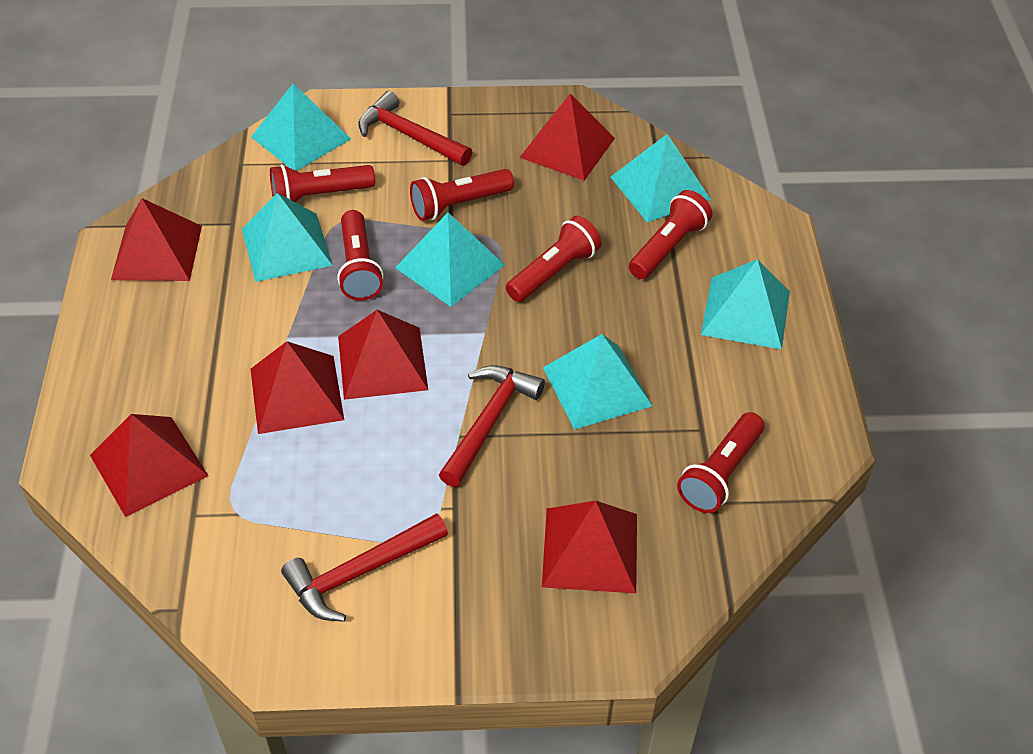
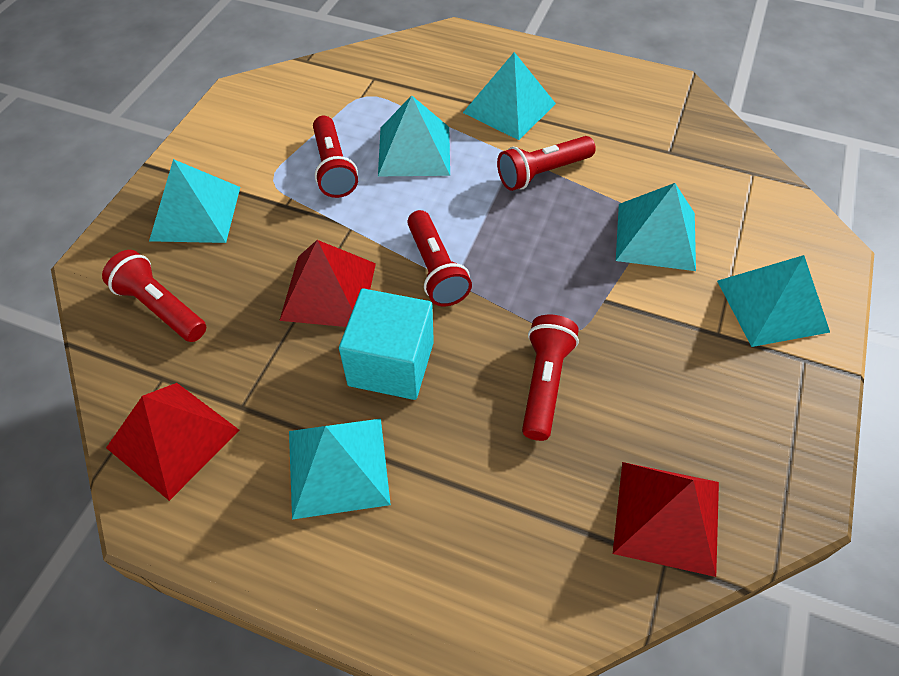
red flashlight: [270,164,375,202] [337,210,384,301] [410,169,514,221] [506,216,602,302] [629,190,712,279] [677,412,764,513] = 6 -> [102,250,206,342] [313,116,358,198] [407,210,472,306] [497,136,596,191] [522,315,579,441] = 5
red hammer: [281,513,448,622] [358,91,472,166] [439,365,545,487] = 3 -> none = 0
red pyramid: [90,414,208,517] [111,198,202,281] [250,341,344,434] [338,310,428,400] [519,93,615,181] [542,500,637,593] = 6 -> [106,383,239,501] [279,240,376,327] [613,462,719,577] = 3
turquoise cube: none = 0 -> [339,288,434,400] = 1

